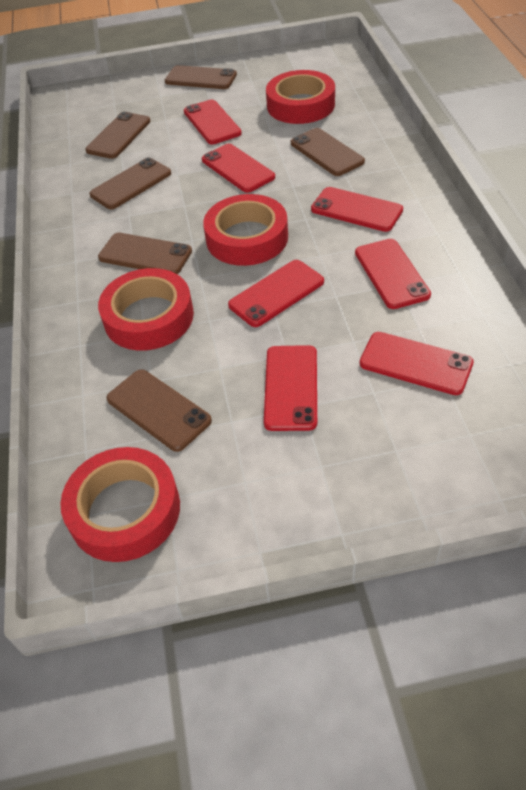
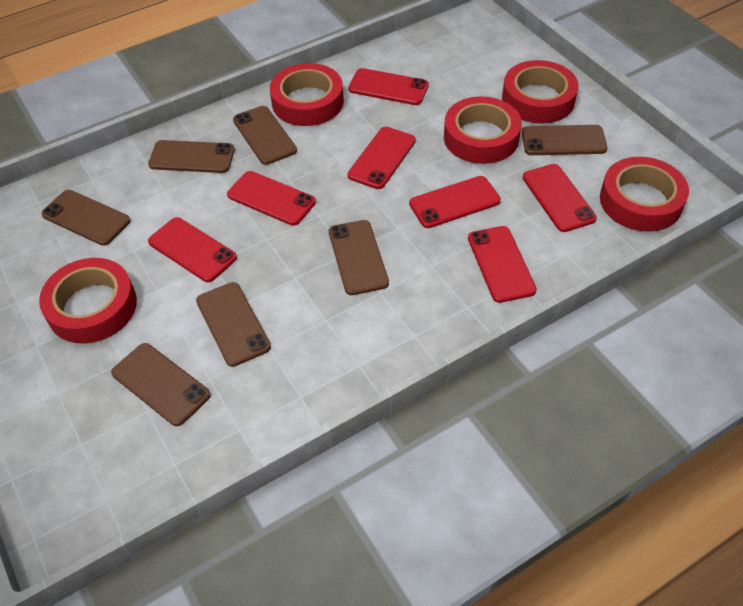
brown phone: [85,112,150,159] [89,158,171,209] [98,233,192,274] [107,369,212,452] [165,65,237,89] [291,128,365,176] = 6 -> [41,190,130,246] [111,343,211,426] [148,140,235,173] [196,282,271,367] [233,106,297,165] [329,220,389,295] [522,125,607,155] = 7
red tape: [60,447,180,562] [98,268,194,351] [203,194,288,266] [266,70,335,124] = 4 -> [39,258,137,343] [270,63,344,126] [444,96,522,164] [502,60,579,124] [600,157,689,232] = 5

